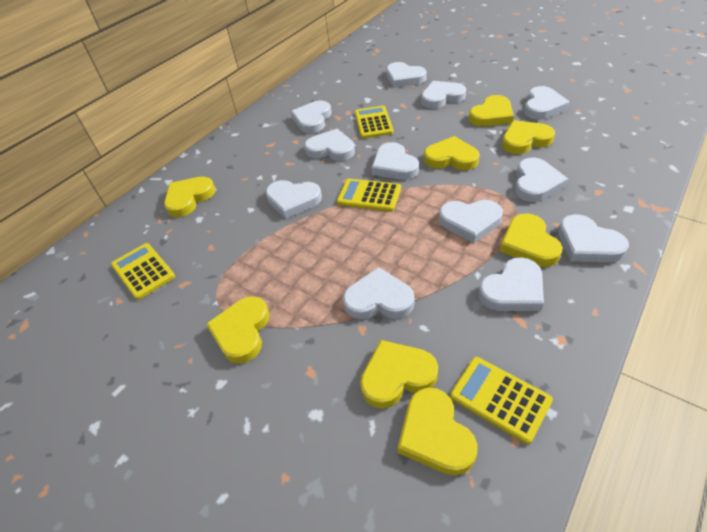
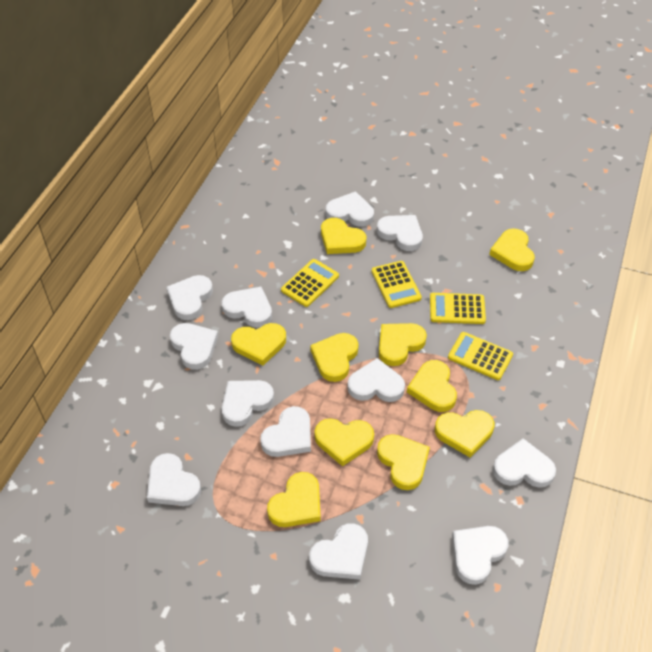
yellow heart: [164,176,216,217] [206,296,269,364] [360,340,438,409] [398,388,478,476] [424,136,480,170] [469,95,514,127] [500,213,563,267] [502,120,555,154] = 8 -> [231,323,286,366] [267,472,321,527] [310,333,359,382] [315,418,374,467] [321,218,366,254] [377,434,430,490] [379,323,427,366] [407,360,457,412] [435,410,494,458] [489,229,535,271] = 10

